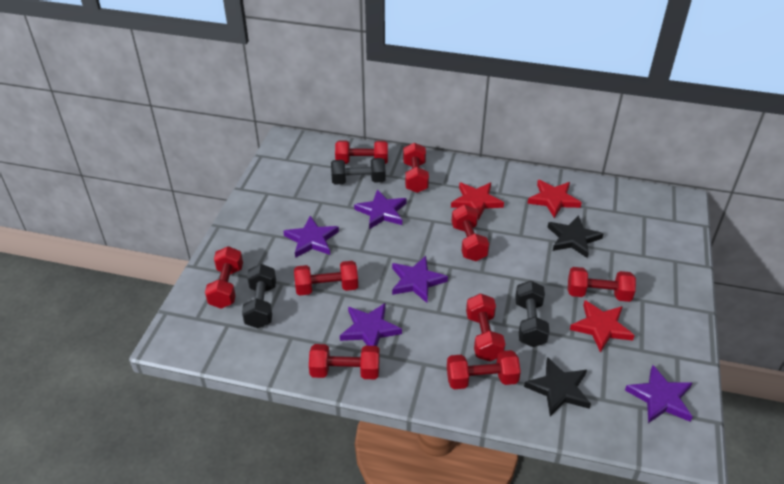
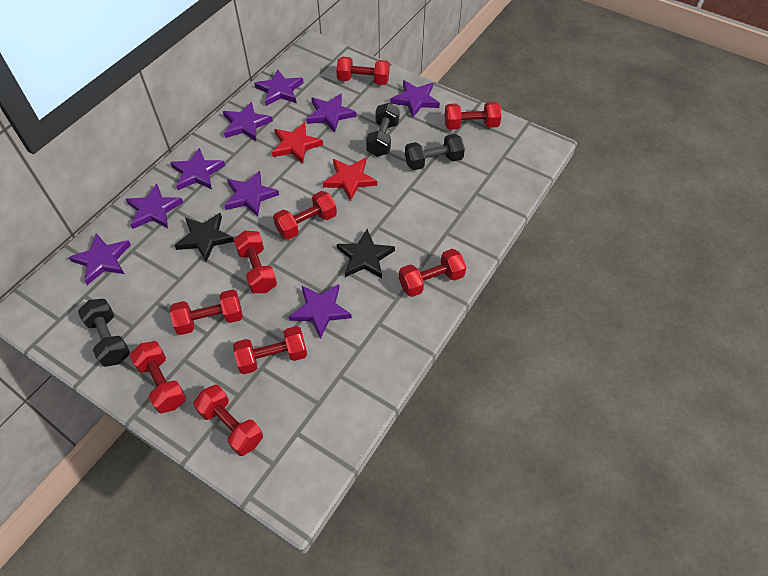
purple star: [283,216,339,258] [340,303,402,346] [354,189,406,229] [392,256,448,303] [625,365,693,423] = 5 -> [69,233,131,285] [126,184,183,229] [170,148,225,190] [223,102,273,141] [224,171,279,217] [254,69,304,106] [288,284,352,339] [306,93,356,133] [390,80,440,117] = 9
red star: [451,183,504,220] [527,180,582,218] [570,300,635,353] = 3 -> [272,122,323,164] [323,158,377,201] = 2

